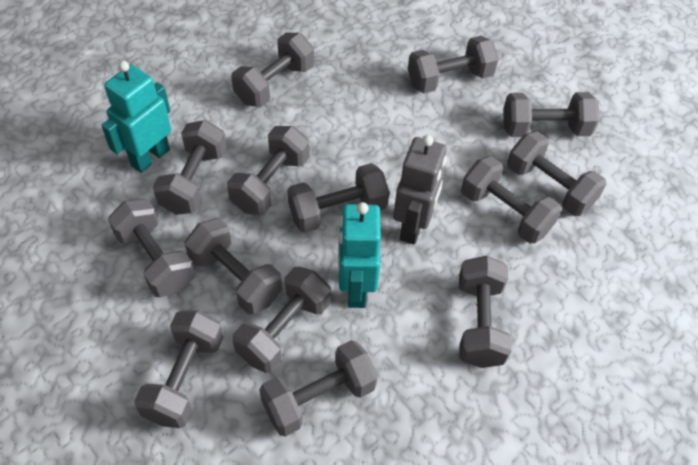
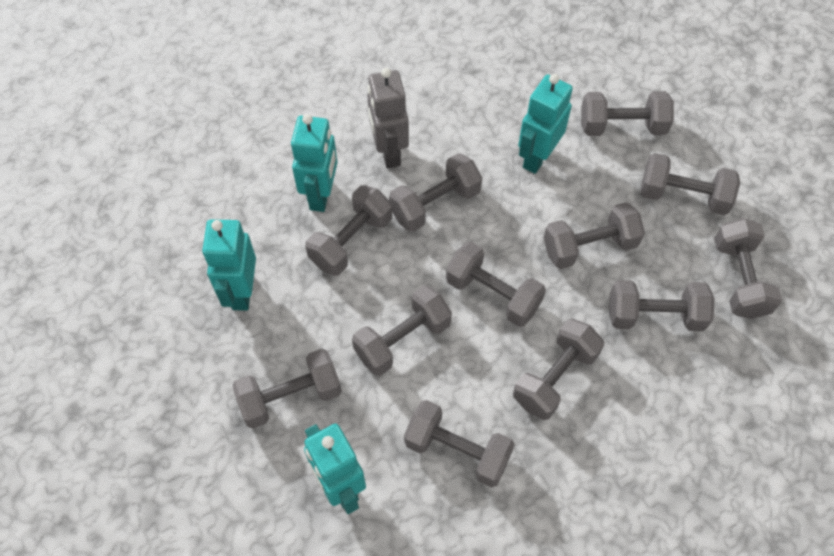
grey dumbbell: [108,199,195,297] [134,310,223,428] [153,120,227,215] [185,218,282,314] [227,126,310,215] [231,32,314,107] [233,267,331,373] [259,340,378,437] [287,163,389,233] [408,36,499,93] [459,256,512,368] [461,156,562,244] [503,92,599,137] [507,131,606,216] = 14 -> [232,349,342,429] [306,185,392,276] [352,285,452,376] [389,153,482,232] [404,400,515,487] [446,242,546,327] [513,319,604,420] [544,202,645,269] [581,91,674,136] [609,280,715,331] [641,153,740,215] [714,218,782,319] = 12
turquoise robot: [101,61,171,173] [338,202,381,308] = 2 -> [202,219,256,311] [291,114,337,212] [304,424,366,514] [518,74,573,174] = 4

